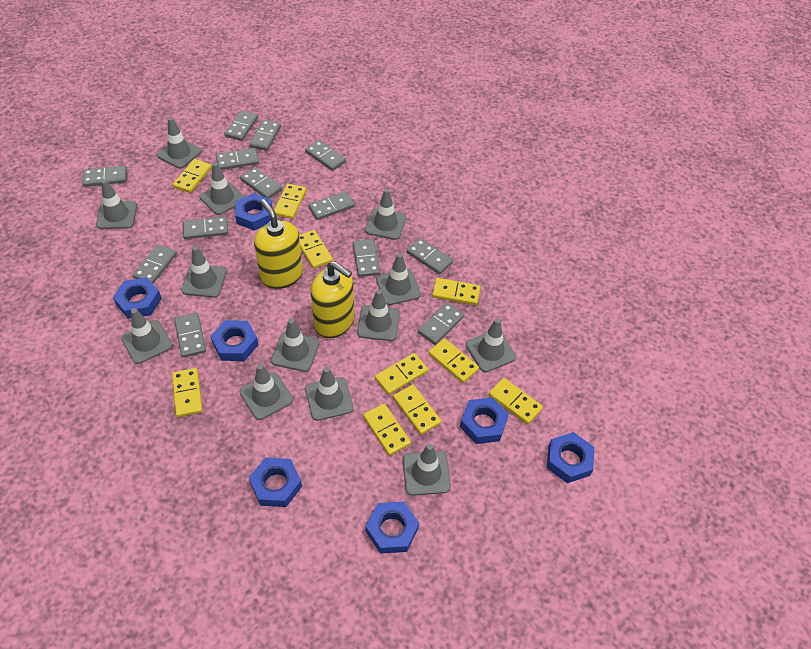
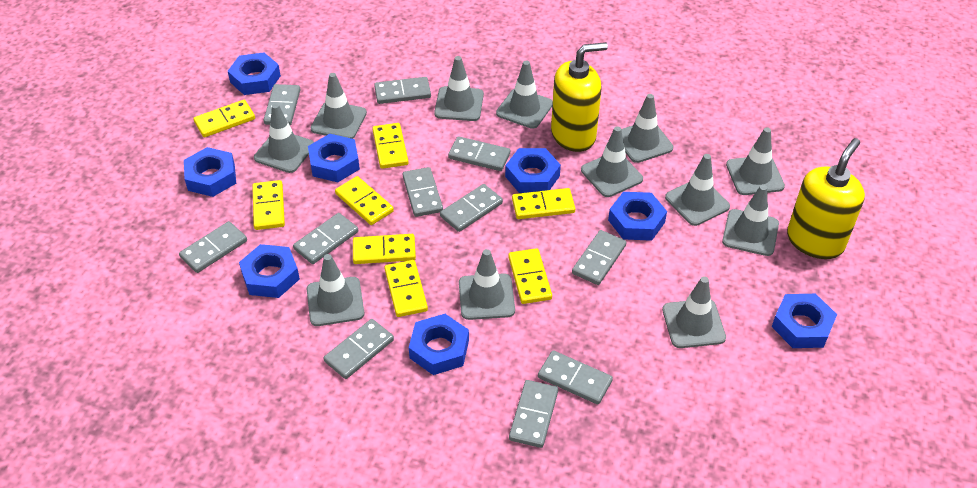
blue nut: [113,277,162,319] [211,320,258,361] [235,193,273,230] [249,458,302,507] [366,502,419,554] [460,397,509,444] [547,432,594,483] = 7 -> [184,147,236,197] [228,52,281,95] [239,244,300,298] [308,134,360,182] [409,314,469,375] [505,148,561,193] [608,192,667,241] [772,294,837,348] = 8
grey domino: [83,165,127,187] [133,245,177,284] [174,313,206,358] [183,216,228,239] [216,148,259,170] [224,110,258,141] [240,167,282,199] [249,120,281,151] [305,140,346,171] [308,191,355,220] [353,239,380,277] [406,238,453,274] [418,303,464,345] = 13 -> [179,221,247,273] [264,84,300,125] [293,213,358,264] [324,319,394,379] [374,77,431,104] [403,167,443,217] [440,184,503,232] [448,136,510,171] [509,380,558,448] [538,350,613,404] [572,230,627,285] = 11
grey traffic cone: [96,179,137,229] [121,308,173,364] [157,117,202,169] [181,246,227,298] [199,162,245,215] [240,364,293,420] [271,318,320,372] [305,367,354,421] [357,289,400,341] [365,189,406,240] [376,253,421,305] [403,444,451,496] [466,318,516,372] = 13 -> [254,104,314,173] [307,254,364,326] [311,73,367,139] [434,56,484,121] [459,249,515,320] [496,61,553,129] [581,126,643,197] [621,94,674,163] [662,276,726,348] [665,154,730,226] [722,185,779,256] [726,127,785,195] = 12
yellow domino: [172,368,203,417] [173,159,212,193] [274,184,306,219] [299,230,333,269] [363,404,411,456] [375,353,428,395] [393,384,441,435] [428,338,479,383] [432,278,480,305] [489,378,543,424] = 10 -> [193,100,255,137] [252,180,285,230] [335,176,394,225] [353,234,416,264] [372,123,409,169] [385,260,428,317] [508,248,552,304] [512,188,575,219] = 8

